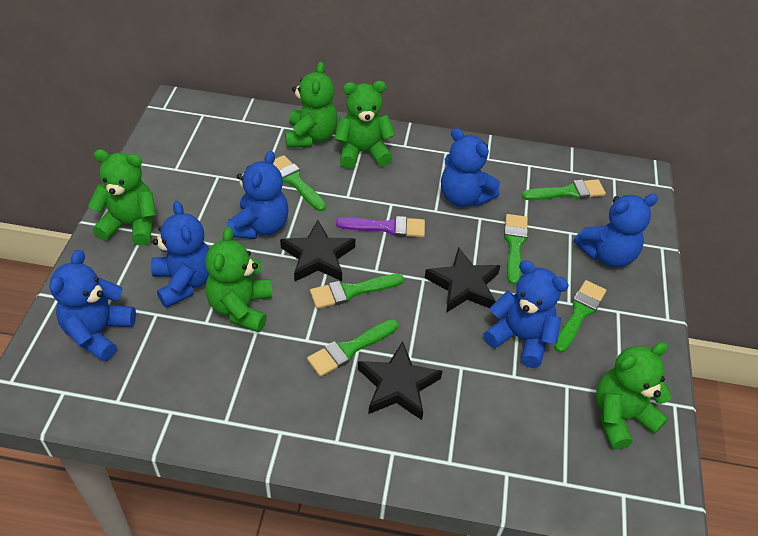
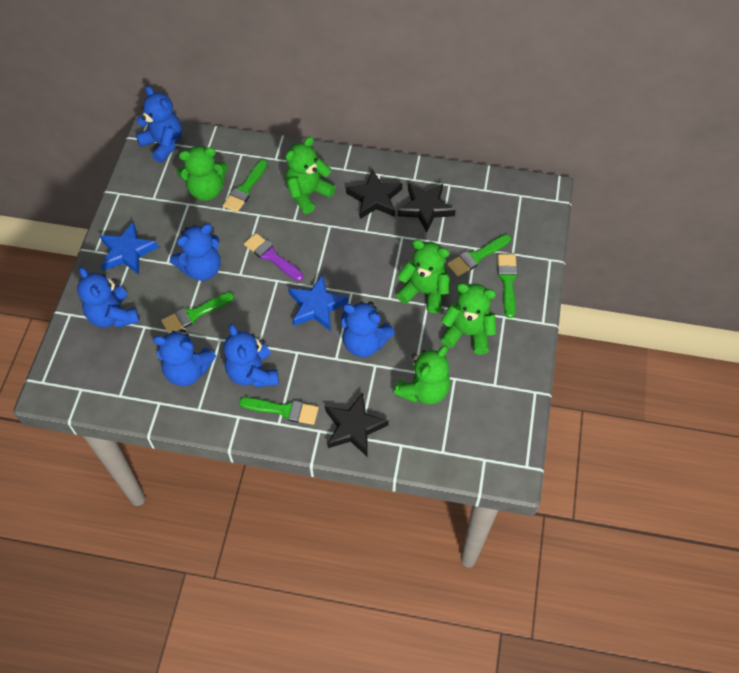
blue star: none = 0 -> [99,222,158,275] [289,275,349,331] = 2
green brush: [273,155,326,211] [307,319,398,377] [310,274,404,309] [504,214,528,285] [522,179,606,200] [554,280,606,353] = 6 -> [161,292,234,334] [223,160,267,212] [239,397,319,425] [448,234,511,276] [497,254,518,318] = 5

